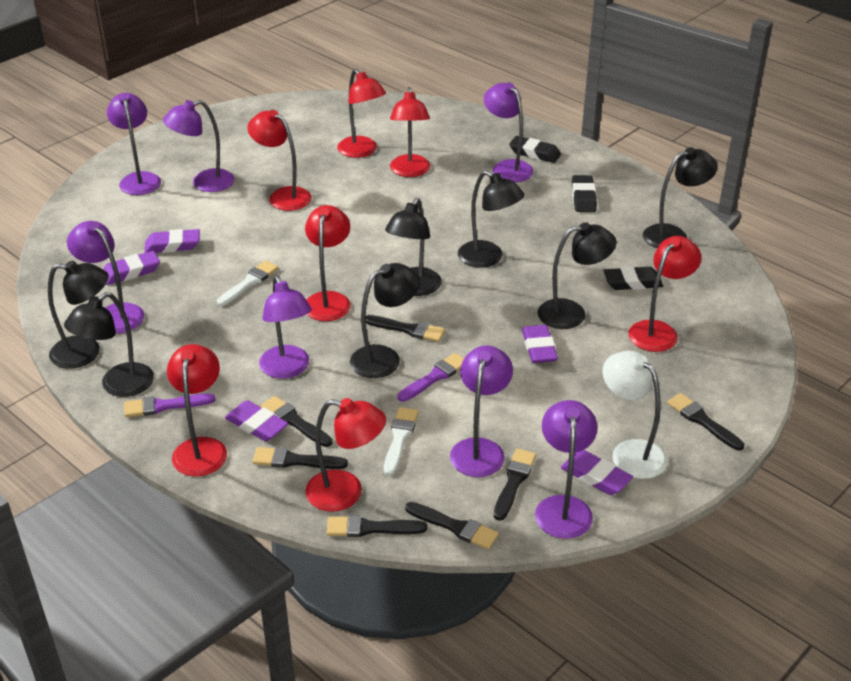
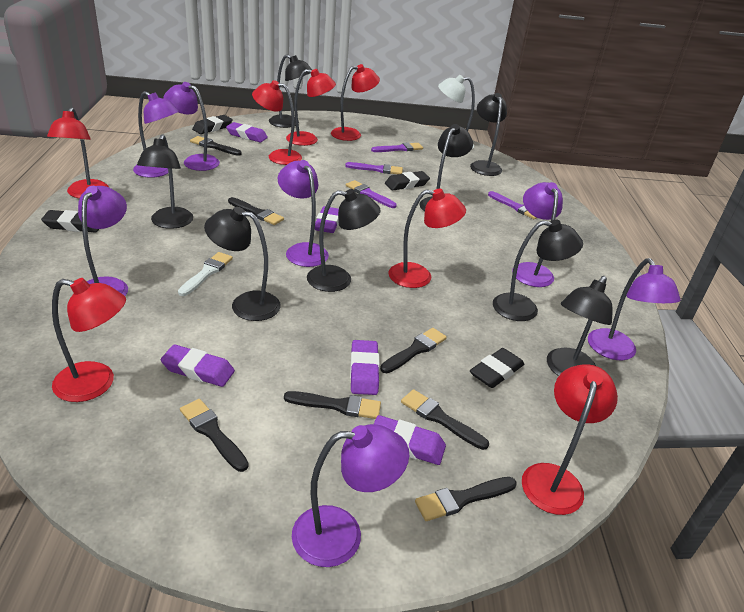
black eraser: [509,136,561,163] [572,175,597,212] [604,266,663,290] = 3 -> [41,210,99,233] [192,115,233,134] [385,171,430,190] [470,348,524,388] = 4
black lamp: [48,261,109,369] [64,292,154,397] [350,263,420,378] [385,198,442,296] [458,171,524,268] [538,222,616,329] [643,147,718,248] = 7 -> [137,134,193,229] [204,207,281,321] [269,54,312,128] [307,189,381,292] [419,124,473,211] [470,93,507,176] [493,219,583,321] [547,276,613,376] = 8
purple brush: [124,393,215,417] [397,353,464,402] = 2 -> [345,162,403,174] [346,180,397,208] [371,142,423,152] [488,191,537,219] = 4
white brush: [217,260,278,306] [384,407,418,476] = 2 -> [178,252,233,296] = 1

